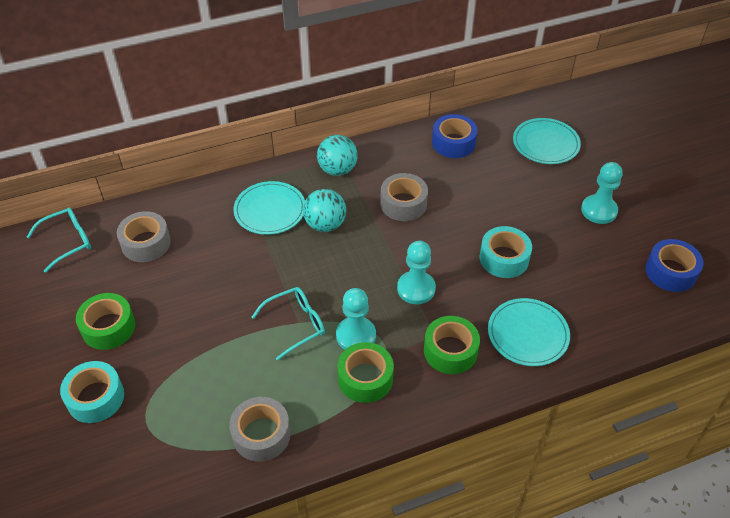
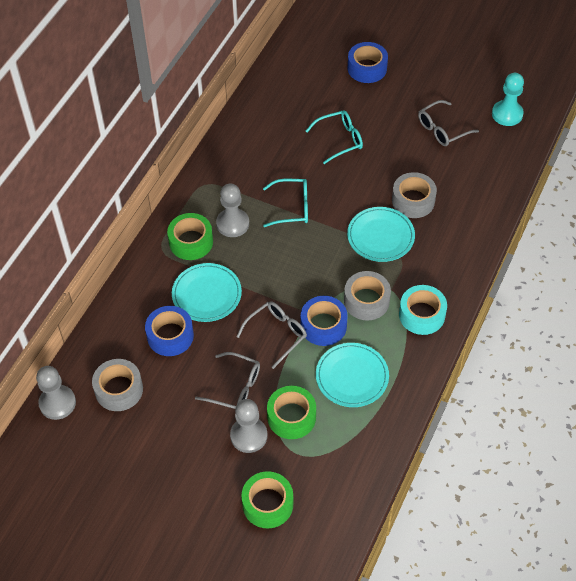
blue tape: [432,114,477,158] [646,239,704,292] = 2 -> [145,306,194,356] [301,296,348,346] [348,42,388,83] = 3
grey glasses: none = 0 -> [195,352,260,409] [236,301,307,369] [418,100,479,146] = 3
grey pawn: none = 0 -> [36,366,76,420] [216,184,249,237] [230,399,267,453] = 3
turquoise ball: [303,189,346,232] [317,135,358,176] = 2 -> none = 0
turquoise pawn: [336,288,376,350] [397,241,436,304] [581,162,623,224] = 3 -> [492,73,524,126] = 1
turquoise tape: [60,361,124,423] [480,226,532,278] = 2 -> [399,285,447,335] = 1

